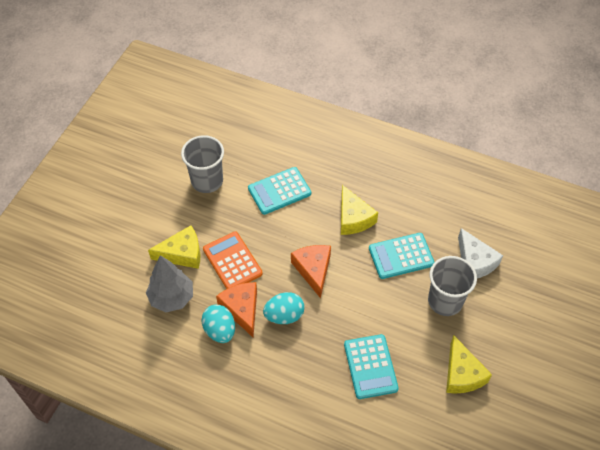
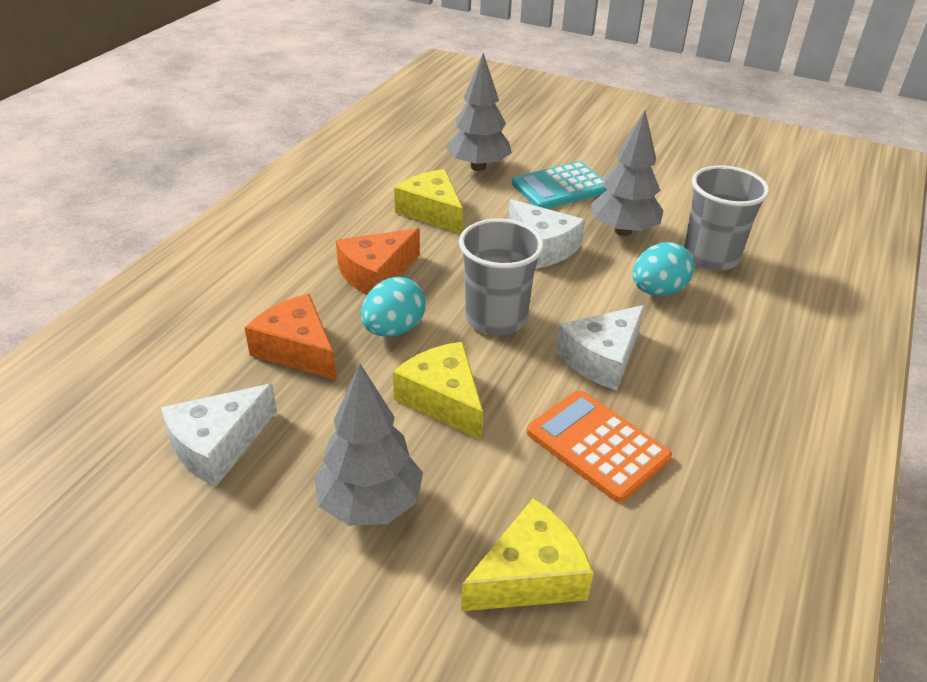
grey tree: [146,255,193,312] = 1 -> [314,364,423,526] [446,53,512,171] [590,110,663,236] = 3
turquoise calculator: [248,167,311,215] [344,334,399,399] [369,233,435,279] = 3 -> [512,161,607,209] = 1
white cheese: [458,228,503,279] = 1 -> [161,384,277,486] [508,199,585,269] [556,305,644,391] = 3

